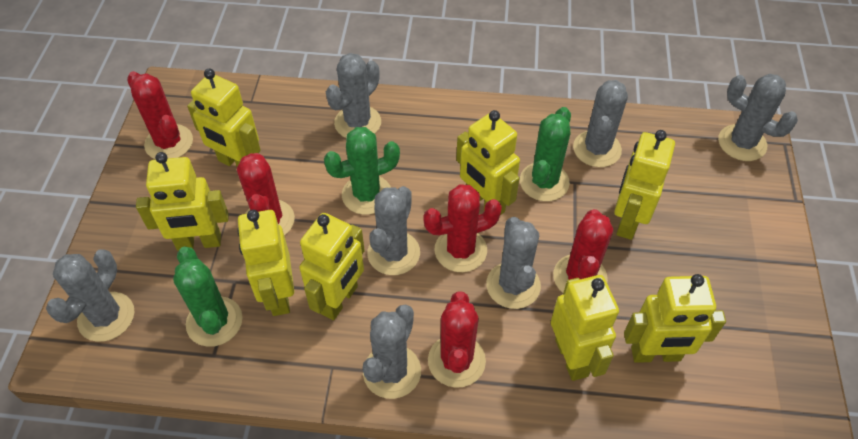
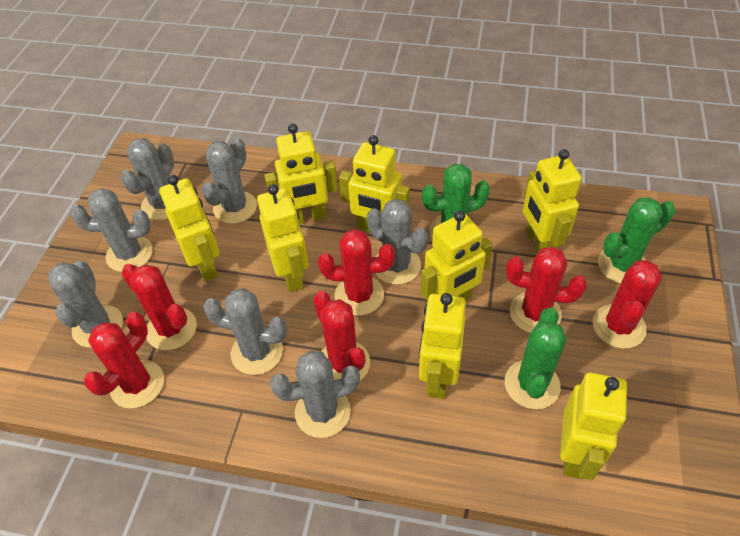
red cactus: [127,71,193,159] [237,153,295,236] [423,184,502,272] [428,291,486,388] [553,209,613,293] = 5 -> [83,312,164,408] [121,264,197,350] [313,291,370,380] [318,229,395,316] [506,247,587,333] [593,260,662,348] = 6

